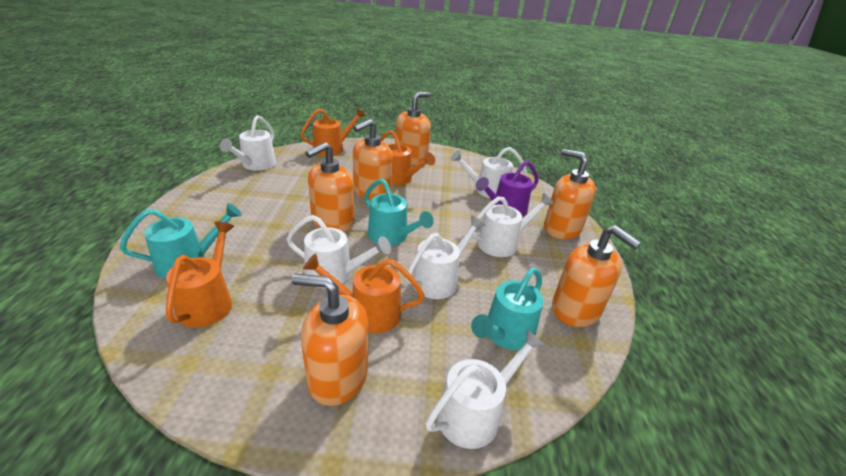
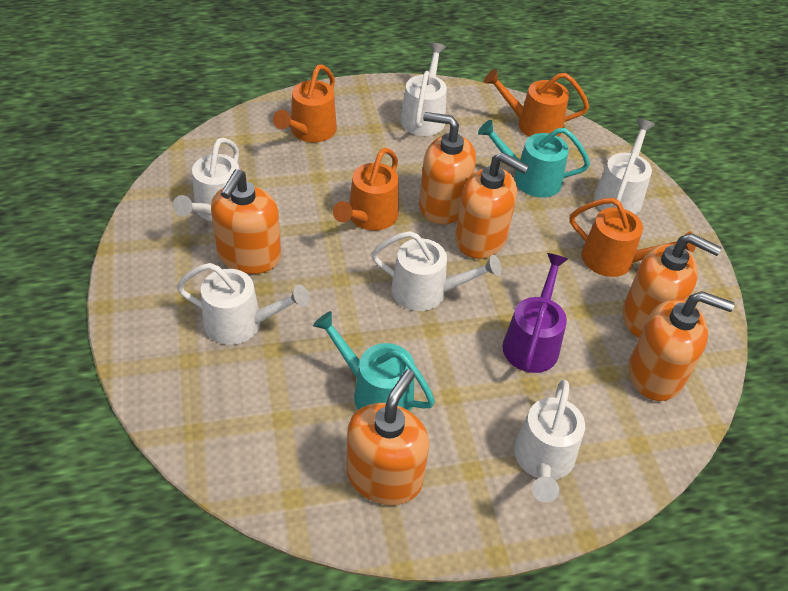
turquoise watering can: [120,203,242,279] [364,179,434,246] [471,268,544,350] = 3 -> [313,311,435,411] [478,120,590,198] = 2

